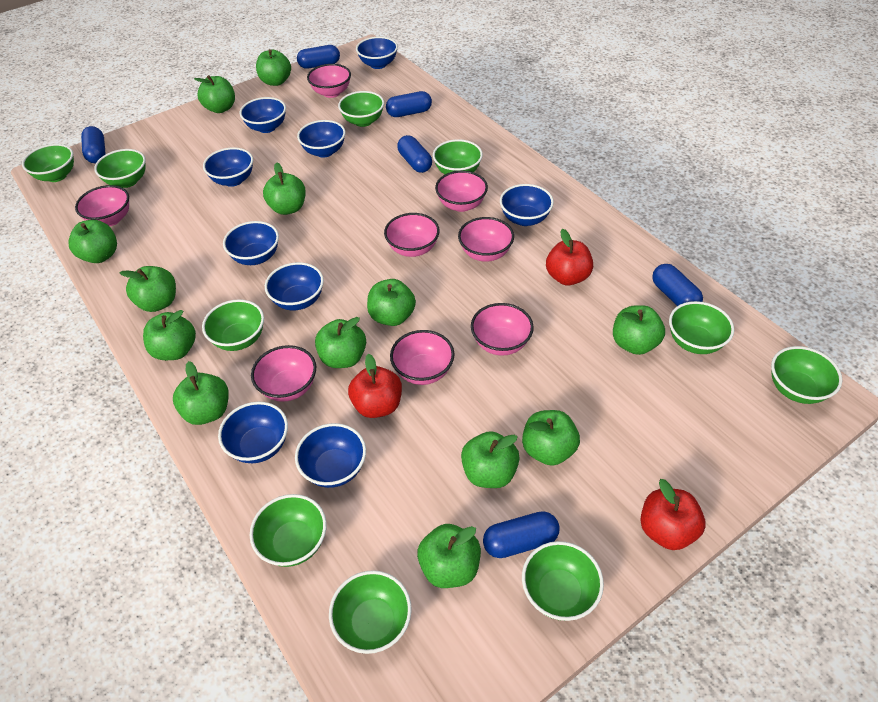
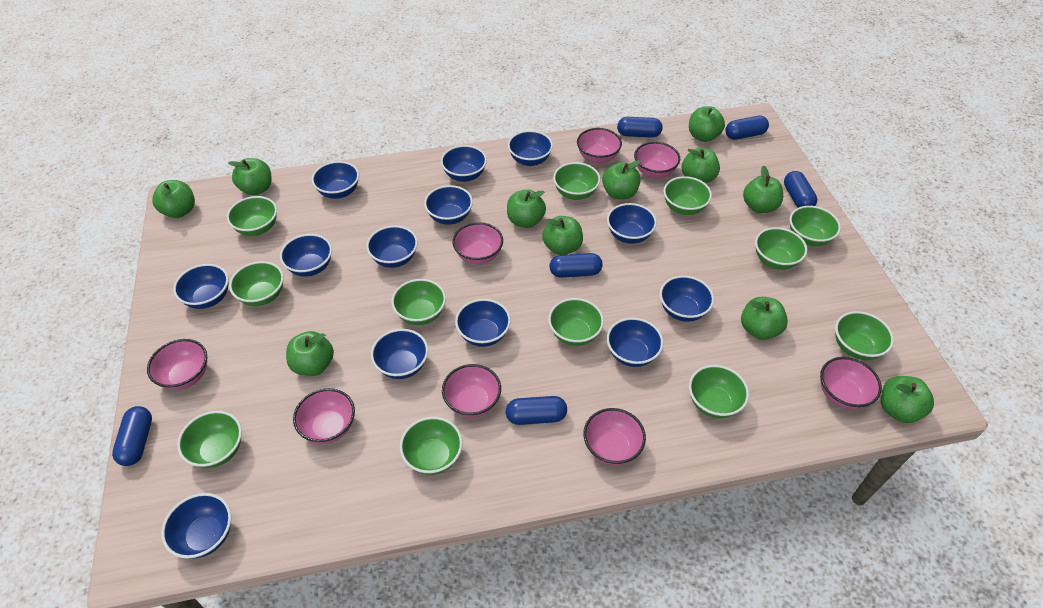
blue bowl: [203,147,253,187] [218,402,288,463] [223,221,279,265] [240,97,286,133] [265,262,324,310] [295,423,366,488] [297,120,346,158] [356,37,398,69] [500,184,554,226] = 9 -> [161,493,231,559] [173,264,229,309] [280,234,332,277] [312,161,359,199] [366,225,418,268] [371,329,428,379] [424,185,473,225] [441,145,487,182] [455,299,511,347] [508,130,553,166] [607,203,657,244] [607,318,663,367] [660,276,714,322] = 13
green apple: [69,220,117,263] [120,266,176,312] [143,310,196,360] [173,361,229,425] [194,75,235,113] [256,49,291,86] [263,162,306,215] [315,317,366,368] [367,279,416,326] [417,524,481,588] [461,431,520,488] [522,410,580,466] [613,305,665,355] = 13 -> [152,180,195,218] [228,158,272,195] [286,331,334,376] [507,189,546,228] [542,216,583,255] [602,160,641,200] [682,148,720,183] [689,106,725,142] [741,297,788,340] [743,166,783,213] [881,376,934,423] = 11
green bowl: [22,144,74,182] [94,149,146,188] [202,299,264,351] [250,494,327,567] [329,570,412,654] [338,91,384,127] [433,139,483,174] [522,541,604,621] [669,301,734,354] [771,346,842,404] = 10 -> [177,411,242,468] [227,196,277,236] [229,261,284,306] [391,279,446,325] [400,417,463,475] [548,298,604,346] [553,162,600,200] [663,176,712,215] [689,365,749,418] [755,227,807,270] [789,206,841,246] [835,311,894,360] = 12
red apple: [348,354,402,418] [546,229,593,286] [640,479,705,550] = 3 -> none = 0

